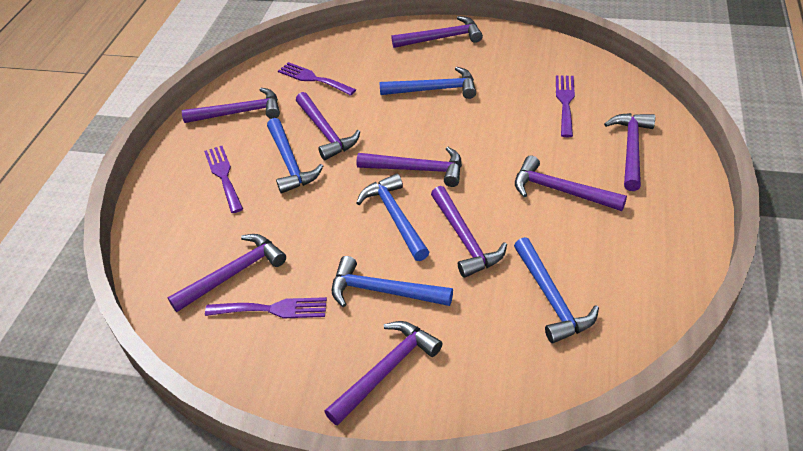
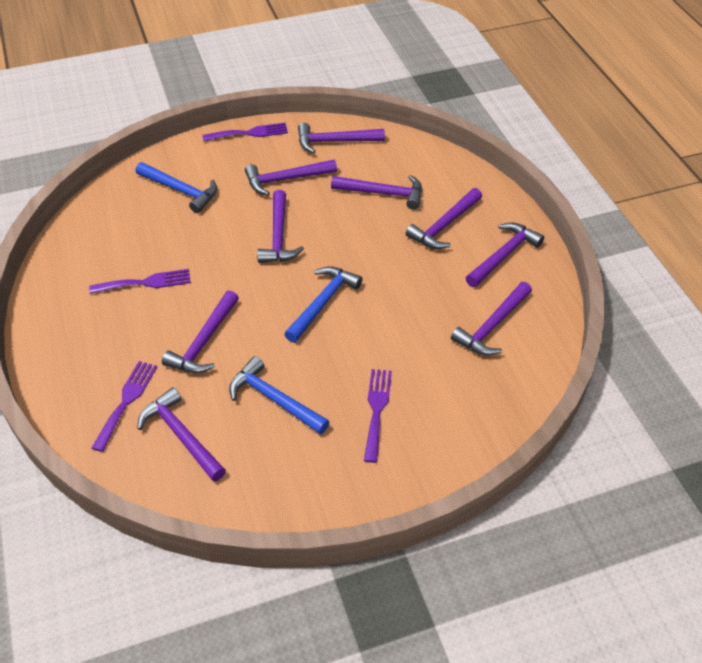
blue hammer: [267,118,323,194] [332,256,453,307] [356,173,429,261] [380,67,476,99] [514,237,599,343] = 5 -> [136,162,217,213] [229,356,330,434] [284,266,362,343] = 3

